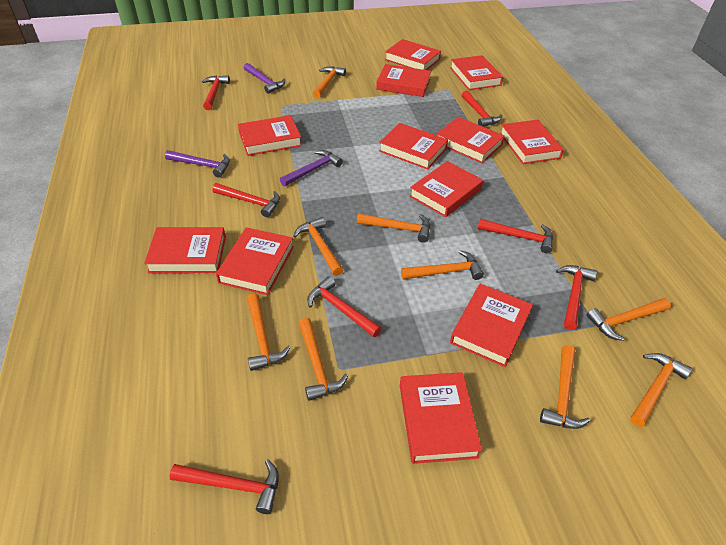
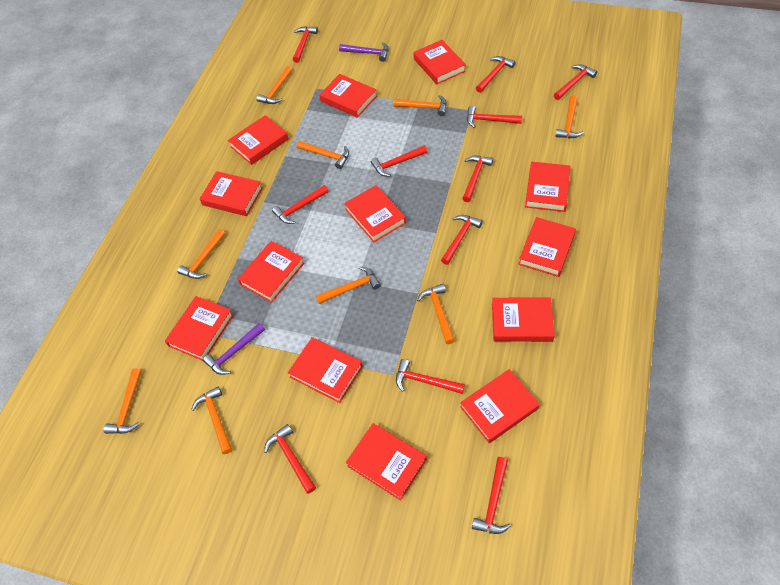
purple hammer: [165,150,230,177] [244,63,285,94] [280,150,343,186] = 3 -> [203,323,265,375] [339,42,389,62] = 2
red book: [144,227,226,273] [216,227,294,295] [238,115,302,156] [376,64,431,97] [379,123,448,170] [385,39,441,70] [400,372,482,464] [409,161,483,217] [436,117,505,163] [450,55,503,90] [450,284,533,367] [500,120,564,164] = 12 -> [165,296,234,361] [199,171,263,216] [228,115,289,165] [238,241,305,303] [288,337,363,403] [319,74,377,118] [344,185,406,243] [346,423,427,501] [413,40,466,84] [460,369,540,443] [492,297,555,342] [519,217,576,277] [525,162,570,212] = 13
red hammer: [169,459,279,514] [202,76,230,110] [212,183,280,217] [307,276,382,337] [462,90,502,127] [478,219,553,253] [556,265,597,330] = 7 -> [264,424,316,494] [272,185,329,224] [293,26,318,63] [371,145,428,177] [396,359,465,394] [441,215,483,265] [462,156,493,202] [467,106,522,128] [472,457,511,534] [476,56,515,93] [554,64,597,100] = 11

